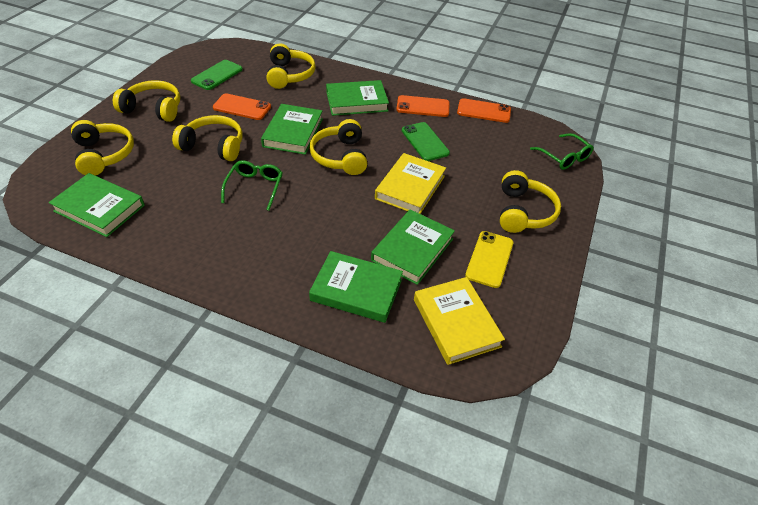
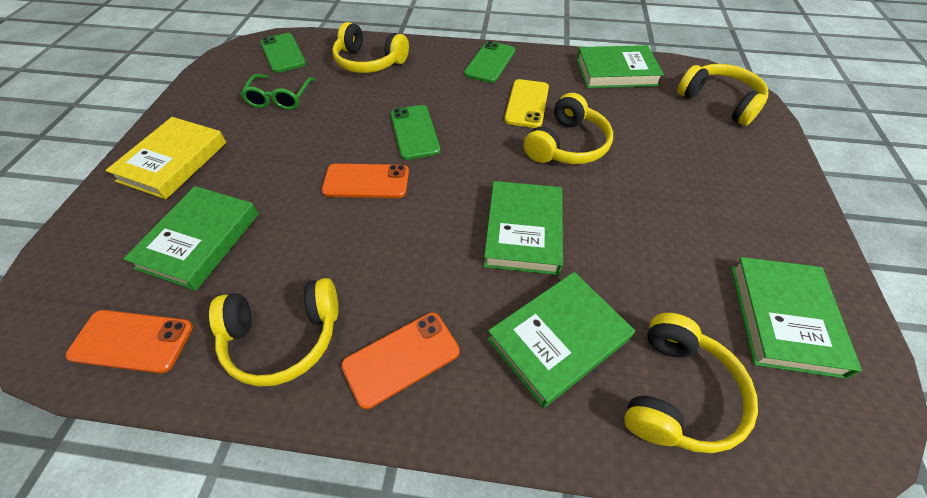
green glasses: [221,160,283,211] [530,133,594,170] = 2 -> [240,74,316,110] = 1
green phone: [191,60,243,90] [402,122,450,161] = 2 -> [260,33,306,73] [391,105,440,160] [464,41,515,83] = 3
yellow book: [375,153,446,214] [414,277,505,365] = 2 -> [105,117,226,199] = 1
yellow headphones: [71,120,134,176] [113,80,180,122] [172,115,243,161] [266,43,316,89] [309,119,367,175] [500,170,561,233] = 6 -> [209,278,339,387] [332,22,409,73] [524,93,613,164] [624,313,758,453] [677,64,768,126] = 5

